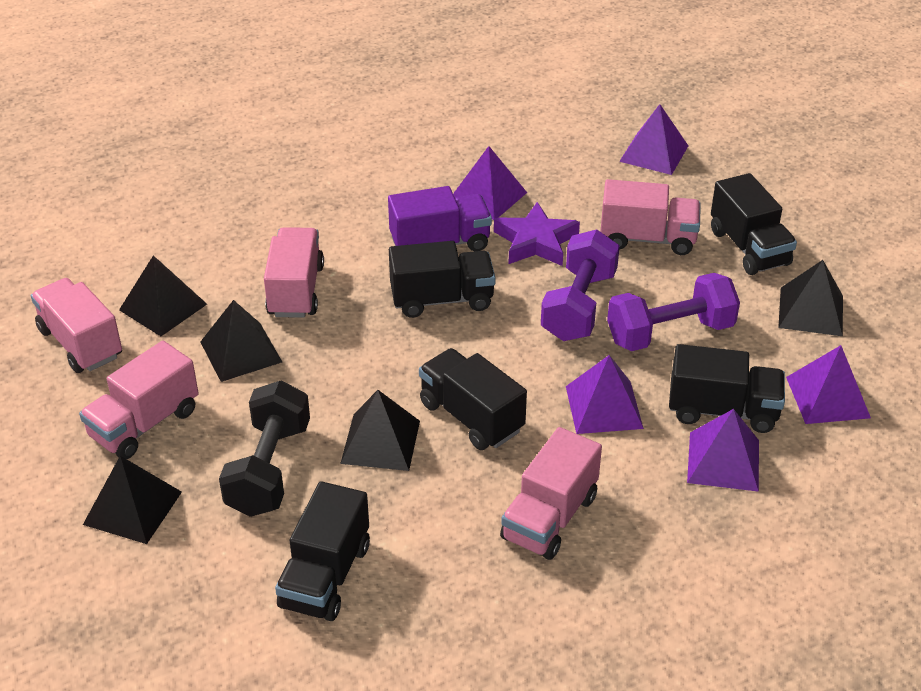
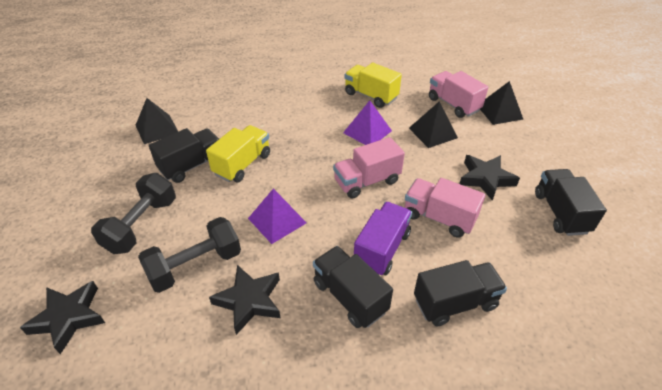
black dumbbell: [219,381,310,517] = 1 -> [91,173,176,254] [138,217,241,293] = 2
black pyramid: [83,456,182,544] [119,255,207,336] [200,300,282,382] [340,390,420,471] [778,260,843,336] = 5 -> [136,98,178,144] [409,102,458,148] [480,81,523,125] = 3
black star: none = 0 -> [20,281,105,354] [209,265,280,335] [459,155,520,201] = 3
black truck: [275,481,370,621] [389,241,496,318] [419,348,527,450] [669,344,785,433] [711,173,797,275] = 5 -> [149,128,219,183] [313,246,393,328] [414,260,507,326] [535,169,607,236] = 4
pink truck: [31,278,122,373] [79,341,199,459] [264,227,324,318] [500,427,602,560] [600,179,701,255] = 5 -> [333,137,405,199] [405,178,485,238] [429,71,488,118] = 3
purple dumbbell: [541,229,620,341] [607,273,740,351] = 2 -> none = 0
purple pyramid: [453,146,527,220] [566,355,644,434] [619,104,688,175] [687,409,759,492] [786,345,871,424] = 5 -> [248,189,307,244] [343,100,392,145] = 2
purple star: [494,202,580,266] = 1 -> none = 0
yellow truck: none = 0 -> [206,125,270,183] [344,63,402,108] = 2

